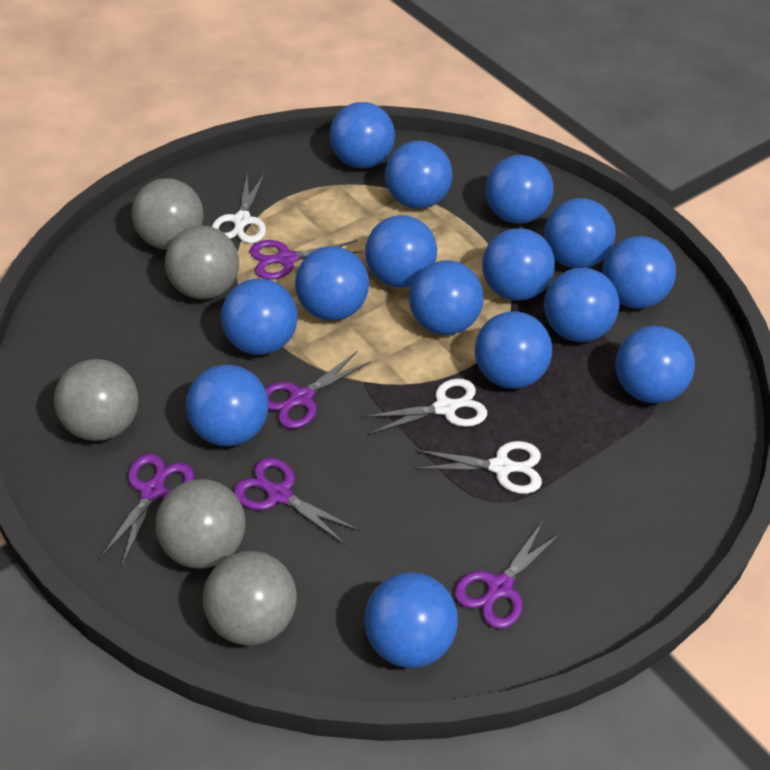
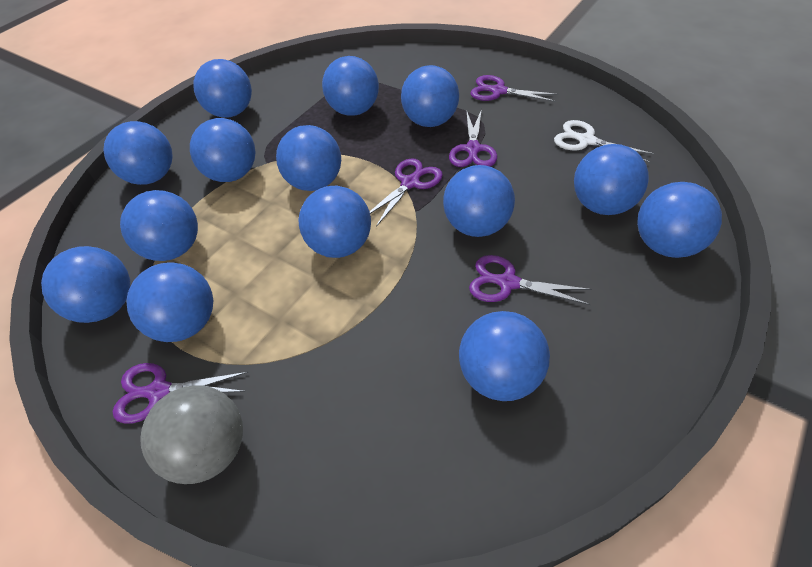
blue ball: [186,364,268,446] [221,279,298,355] [295,246,369,321] [330,102,395,168] [364,572,458,668] [365,215,437,288] [385,141,452,209] [409,260,484,335] [475,312,552,389] [482,228,555,301] [486,155,554,224] [544,268,619,342] [545,198,616,268] [602,236,676,309] [615,326,695,403] = 15 -> [41,246,130,323] [103,121,173,185] [120,190,198,261] [126,262,213,342] [190,118,256,182] [193,59,252,118] [276,125,341,191] [299,186,371,258] [322,56,379,116] [401,65,459,127] [443,165,515,237] [459,311,550,401] [574,144,649,215] [637,182,722,258] = 14
grey ball: [54,359,138,441] [132,178,204,250] [155,479,245,569] [165,226,239,299] [203,551,297,645] = 5 -> [140,385,243,484] = 1
white scissors: [212,173,266,244] [362,378,487,434] [414,441,542,494] = 3 -> [554,120,655,163] = 1

